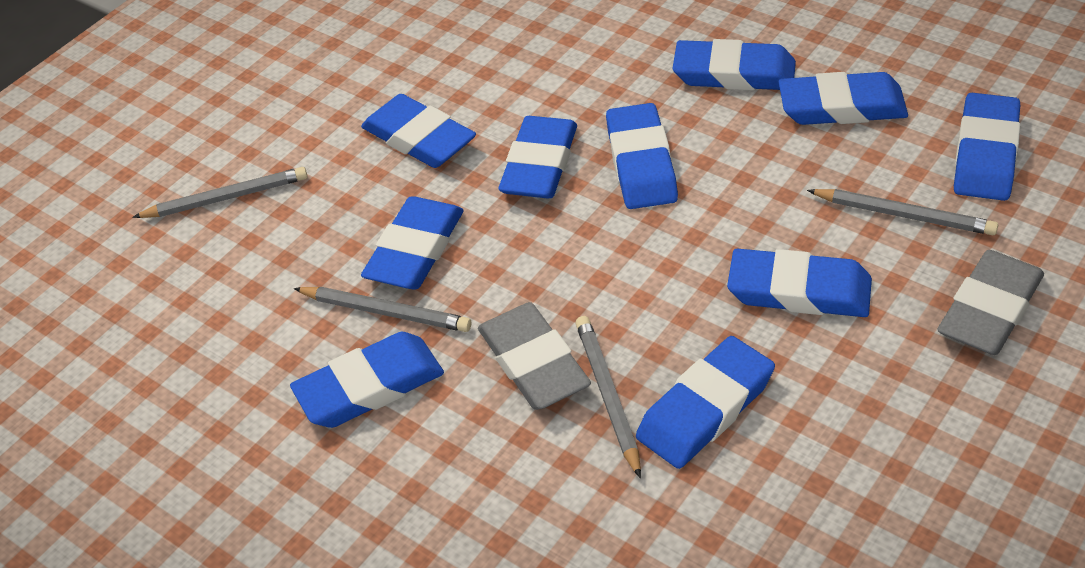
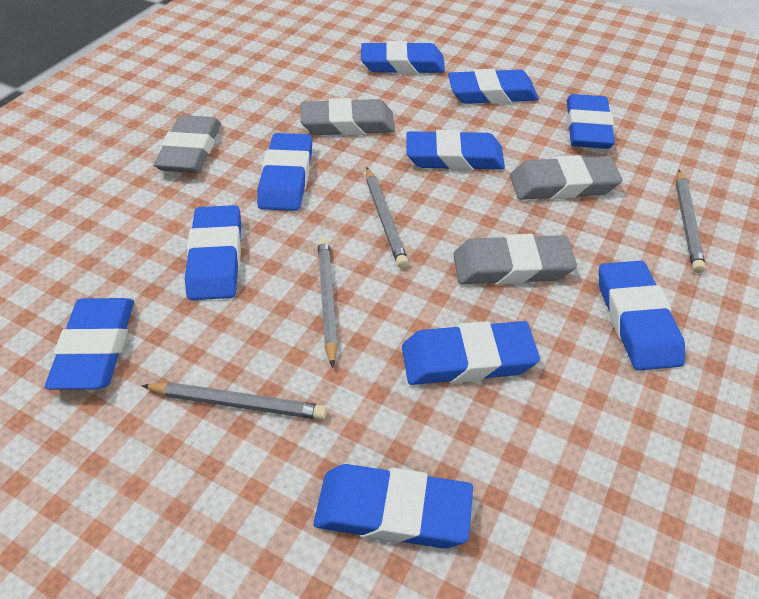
grey eraser: [478,302,591,410] [938,250,1044,355] = 2 -> [154,115,221,173] [300,98,395,135] [453,234,577,285] [510,155,623,200] = 4

